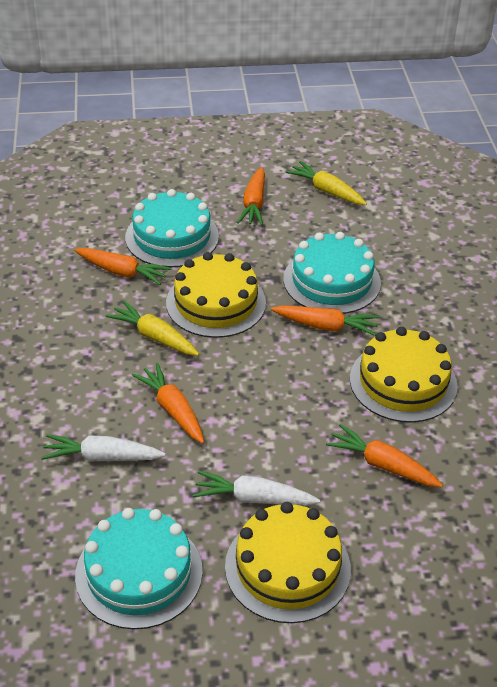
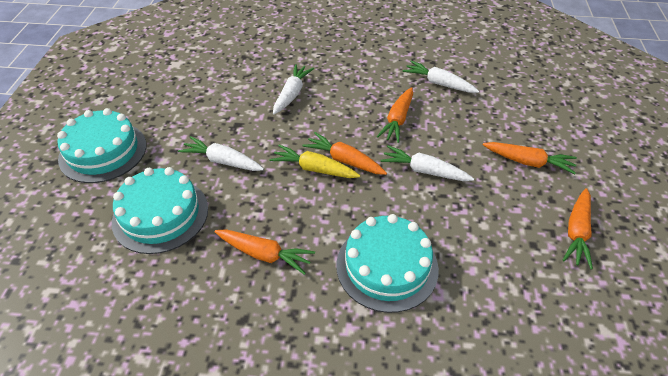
white carrot: [41,434,165,462] [193,471,320,506] = 2 -> [178,136,264,171] [273,64,314,115] [380,145,474,181] [403,61,479,93] = 4
yellow cake: [166,252,266,338] [225,502,351,623] [350,327,458,423] = 3 -> none = 0
yellow carrot: [106,300,199,356] [285,161,367,205] = 2 -> [269,145,360,178] = 1

